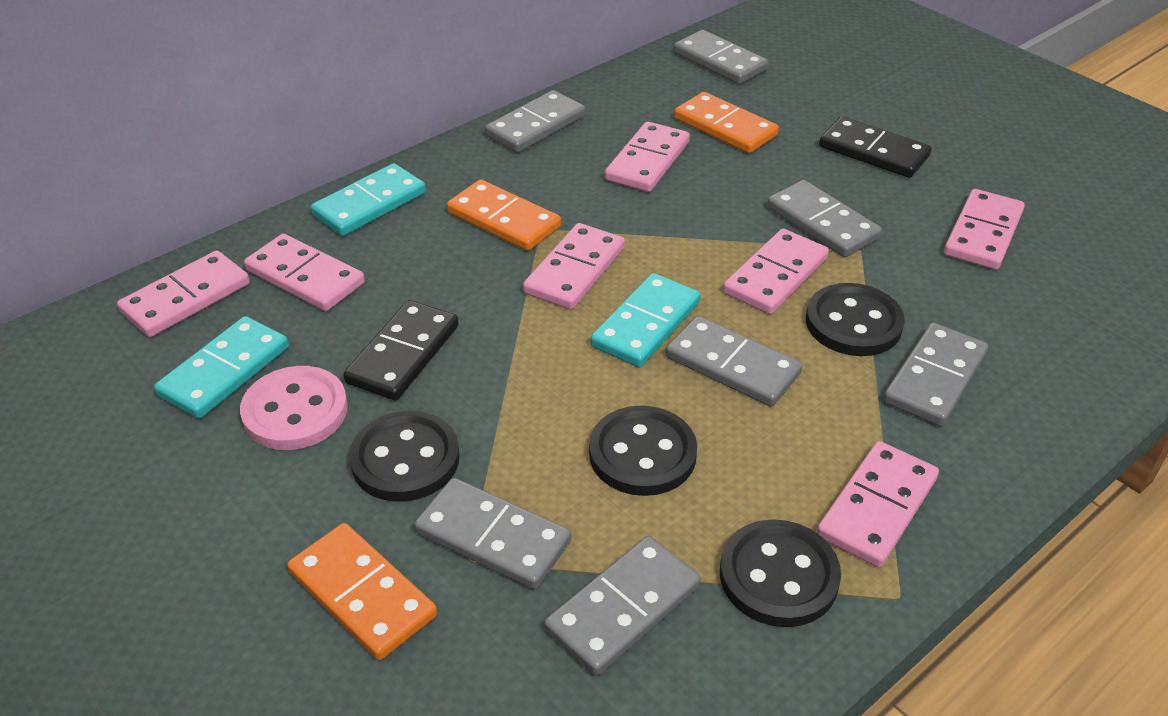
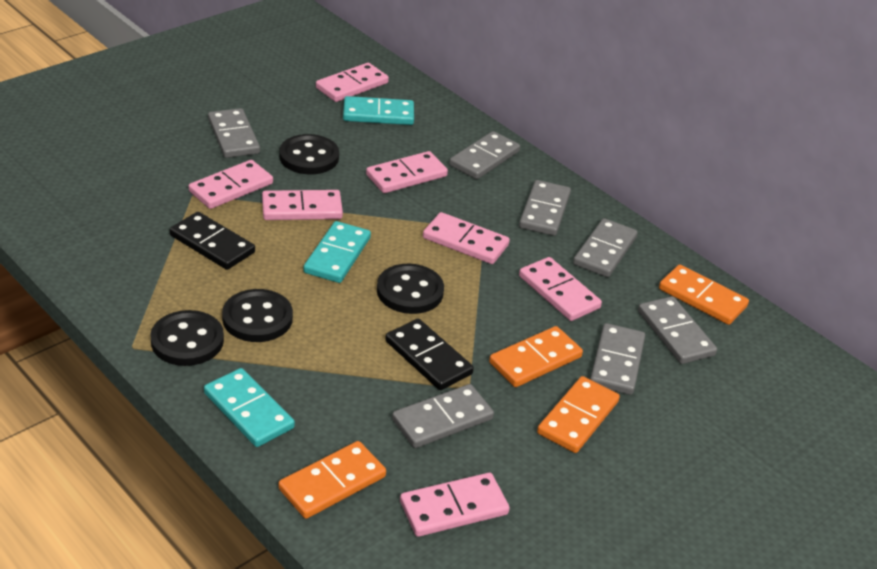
orange domino: [287,523,437,660] [447,179,561,251] [674,92,779,153] = 3 -> [278,441,386,519] [489,326,583,387] [537,376,620,453] [659,265,749,325] = 4
pink button: [240,366,348,450] = 1 -> none = 0

